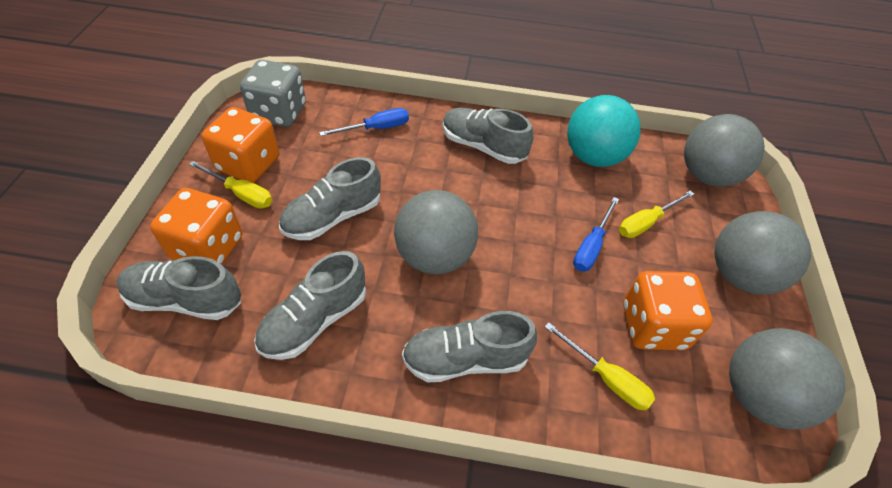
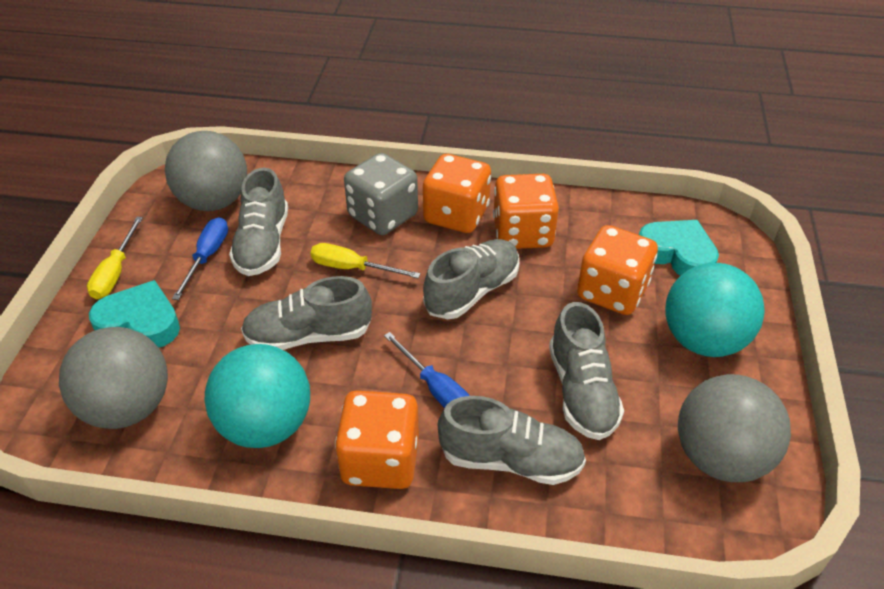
grey ball: [394,190,478,274] [684,114,765,187] [714,211,811,294] [729,328,845,429] = 4 -> [59,327,168,429] [165,131,247,211] [678,374,791,482] = 3
orange dice: [150,188,242,265] [202,107,279,183] [623,271,712,350] = 3 -> [335,391,419,489] [423,154,491,233] [493,174,559,249] [577,225,658,315] = 4
turquoise ball: [567,95,640,167] = 1 -> [205,344,310,448] [665,263,765,357] = 2
turquoise heart: none = 0 -> [89,280,180,348] [639,220,719,276] = 2
yellow screwdriver: [189,161,272,209] [545,322,655,410] [619,190,694,238] = 3 -> [87,217,143,299] [311,243,421,279] = 2

